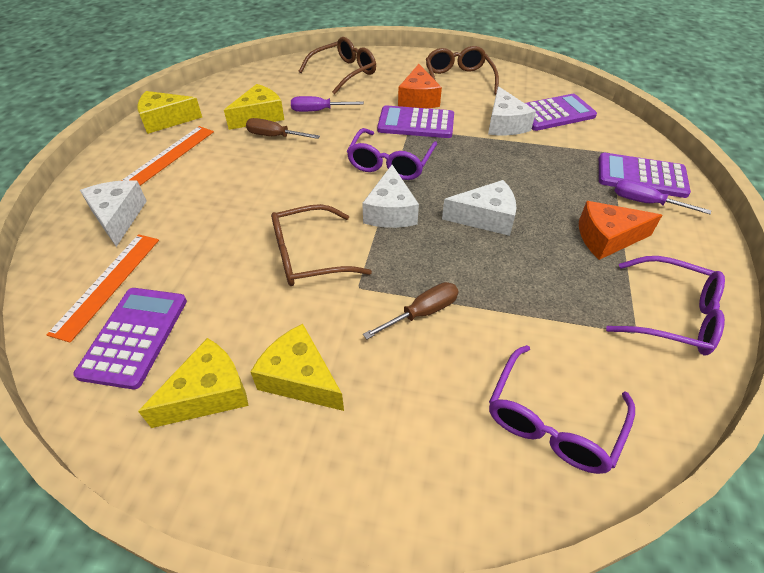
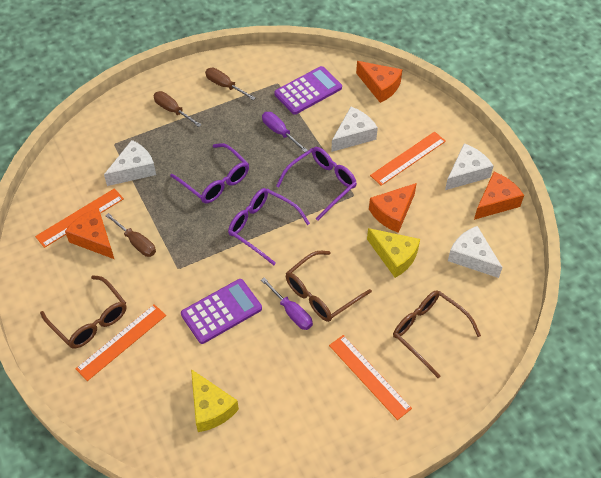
brown screwdriver: [246,118,320,139] [363,282,459,340] = 2 -> [105,213,156,257] [153,91,202,127] [205,68,256,100] = 3
orange cheese: [398,64,442,108] [579,201,662,260] = 2 -> [65,208,114,259] [356,61,403,103] [369,183,417,233] [474,172,524,220] = 4
orange ruler: [47,234,159,343] [121,126,214,186] = 2 -> [35,188,124,248] [76,304,166,381] [329,335,412,420] [370,132,446,186] = 4
purple calculator: [73,288,187,389] [377,105,454,138] [525,94,597,131] [599,153,691,198] = 4 -> [181,279,262,344] [274,66,342,115] = 2
yellow cheese: [137,91,202,134] [138,338,249,428] [224,84,284,130] [251,324,344,411] = 4 -> [191,369,239,432] [367,228,420,278] = 2

